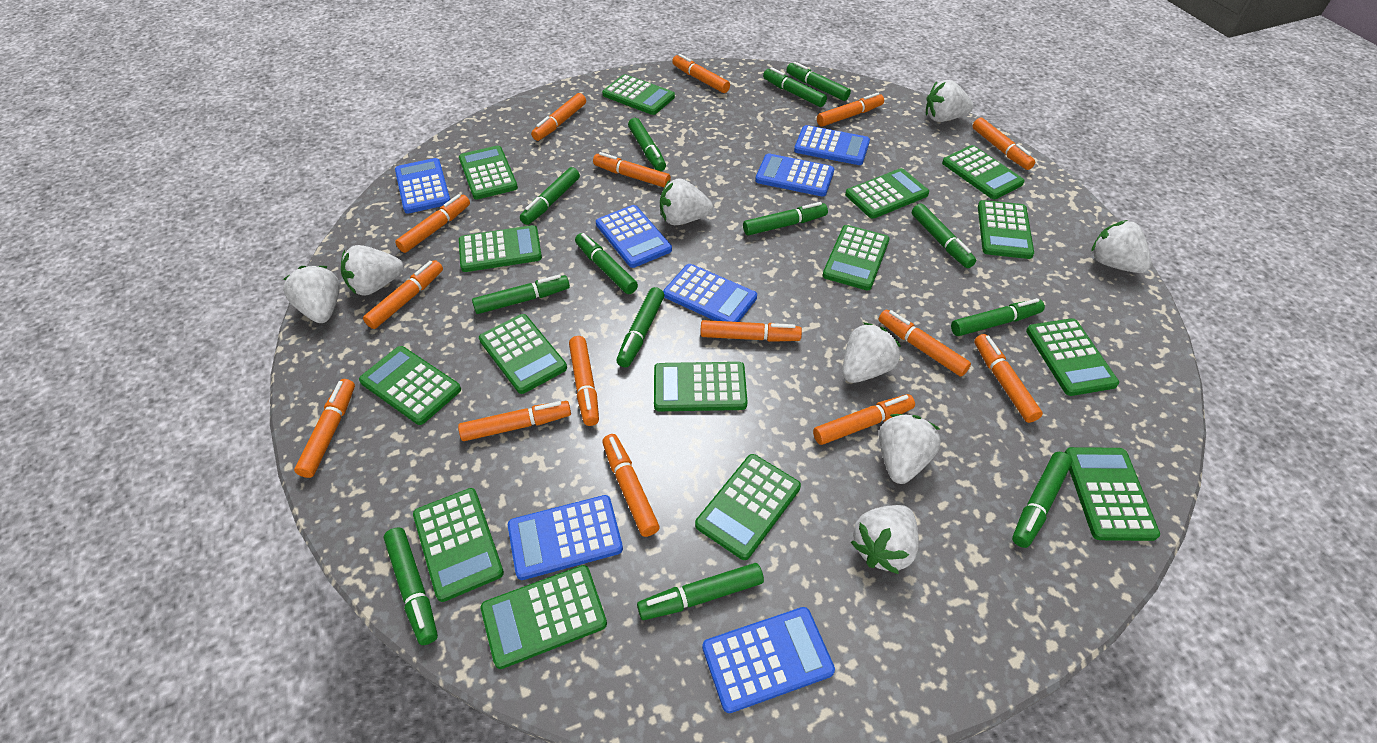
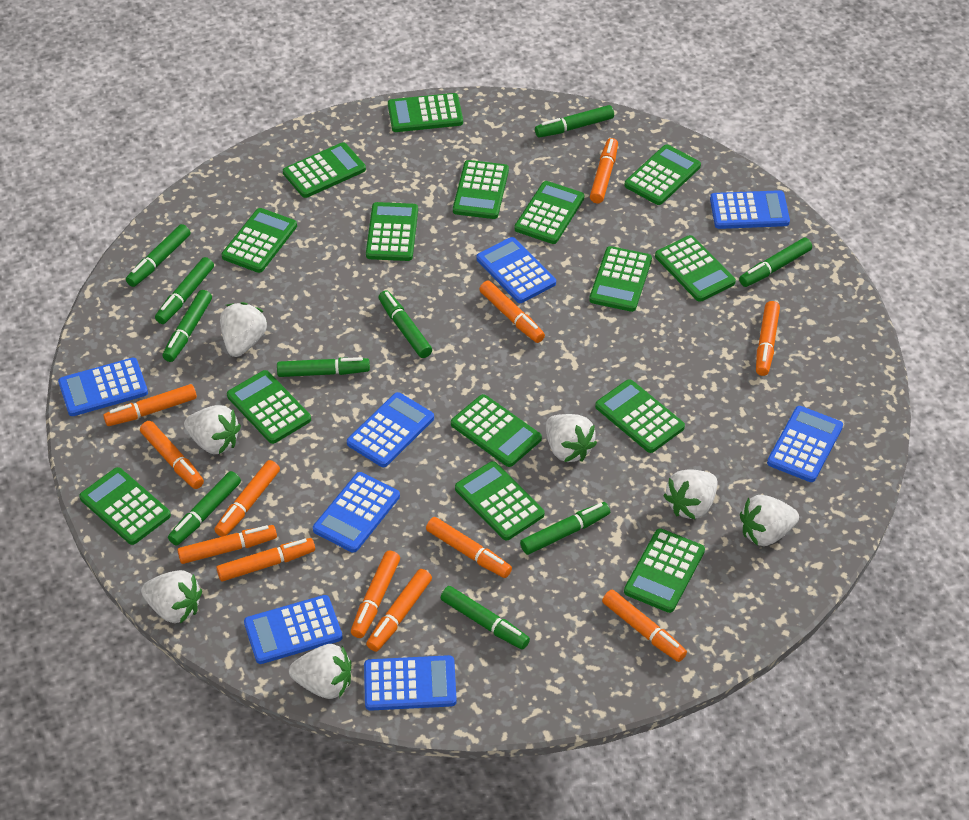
blue calculator: [395,158,450,214] [508,495,623,580] [596,205,672,268] [663,264,757,322] [702,607,835,713] [755,154,834,197] [794,125,870,165] = 7 -> [58,358,148,416] [244,595,343,664] [313,472,400,553] [347,392,434,467] [364,655,457,711] [477,237,556,303] [710,190,790,229] [767,406,843,482] = 8
green marker: [384,527,438,645] [472,275,570,314] [520,167,580,225] [575,233,638,294] [616,287,664,368] [628,118,666,171] [637,563,764,620] [743,202,828,236] [763,67,827,107] [787,62,851,101] [912,204,976,268] [951,298,1045,336] [1012,452,1072,548] = 13 -> [126,224,190,287] [155,257,214,324] [163,290,212,362] [168,471,241,546] [277,357,370,377] [378,290,432,358] [441,586,530,650] [520,502,610,555] [535,105,614,138] [739,237,812,287] = 10
orange marker: [294,379,355,478] [363,260,443,329] [395,194,470,253] [458,401,571,441] [531,93,586,141] [569,336,599,426] [593,152,671,187] [602,434,660,537] [672,54,730,93] [700,320,802,342] [813,394,915,445] [817,93,884,127] [878,310,971,377] [972,118,1035,170] [974,334,1043,423] = 15 -> [103,384,197,426] [140,421,204,489] [177,525,277,564] [214,460,280,537] [216,538,315,581] [351,551,400,638] [366,569,432,652] [426,517,512,578] [479,281,545,343] [590,138,618,203] [602,590,687,662] [756,301,780,376] = 12
white strawberry: [283,266,340,323] [341,245,404,296] [660,178,713,225] [842,322,901,383] [851,505,919,574] [879,414,941,484] [926,80,973,122] [1091,220,1152,273] = 8 -> [141,570,202,624] [184,405,241,454] [220,302,267,357] [289,644,351,699] [546,414,597,462] [663,469,718,519] [740,495,799,546] = 7

